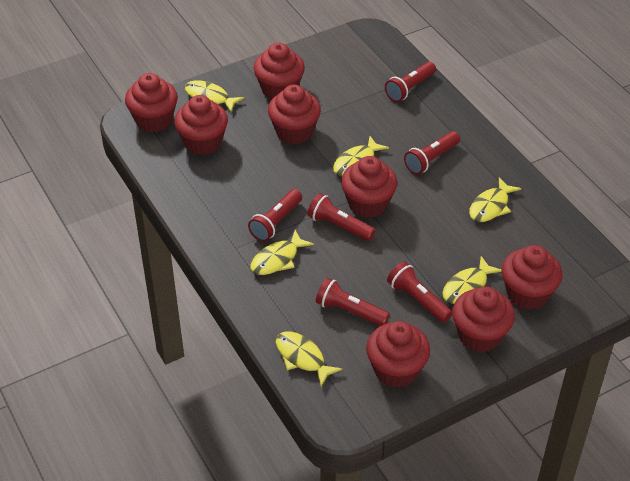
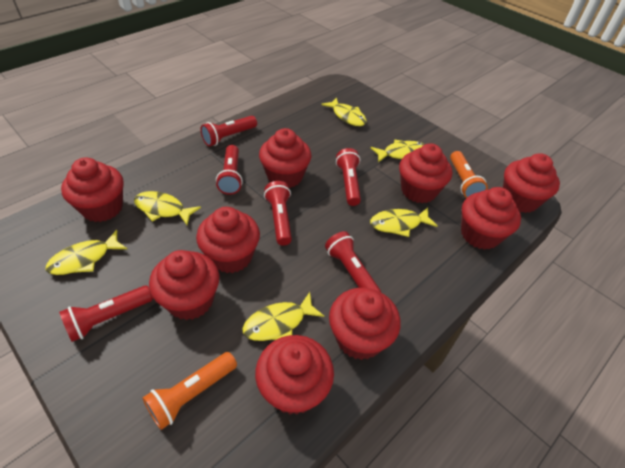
orange flashlight: none = 0 -> [142,352,237,430] [450,151,488,198] = 2
red cupcake: [125,73,178,132] [174,95,228,155] [253,43,305,99] [268,84,321,144] [341,156,397,218] [366,321,430,388] [452,286,515,352] [502,245,562,310] = 8 -> [61,157,124,222] [149,250,219,320] [196,207,260,273] [255,335,334,415] [259,128,311,188] [329,288,400,360] [399,143,452,203] [461,187,521,250] [503,153,560,213] = 9

